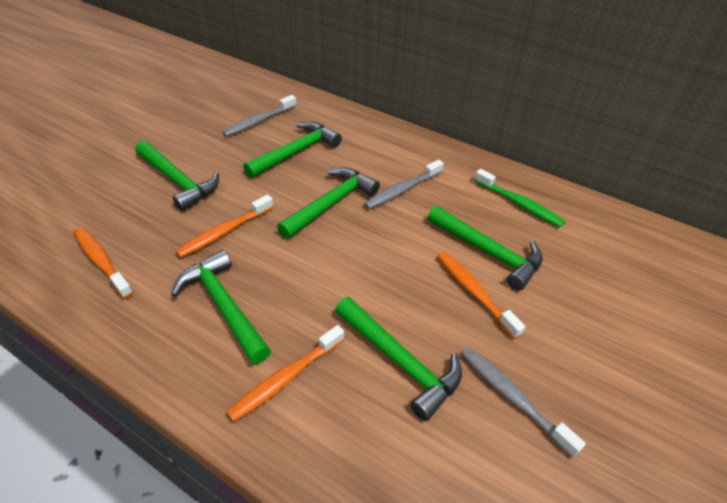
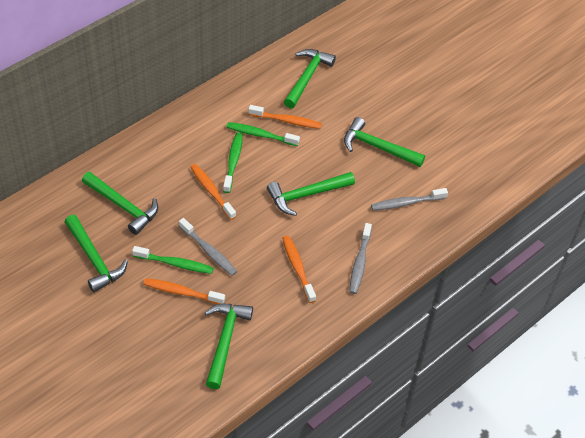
green toothbrush: [474,169,565,227] = 1 -> [132,246,213,274] [223,132,243,193] [227,122,300,146] = 3

